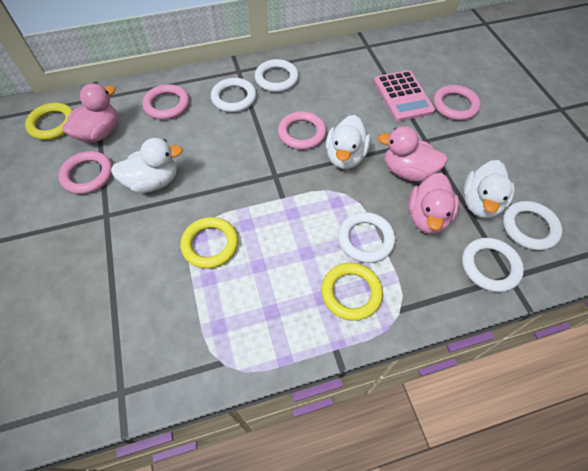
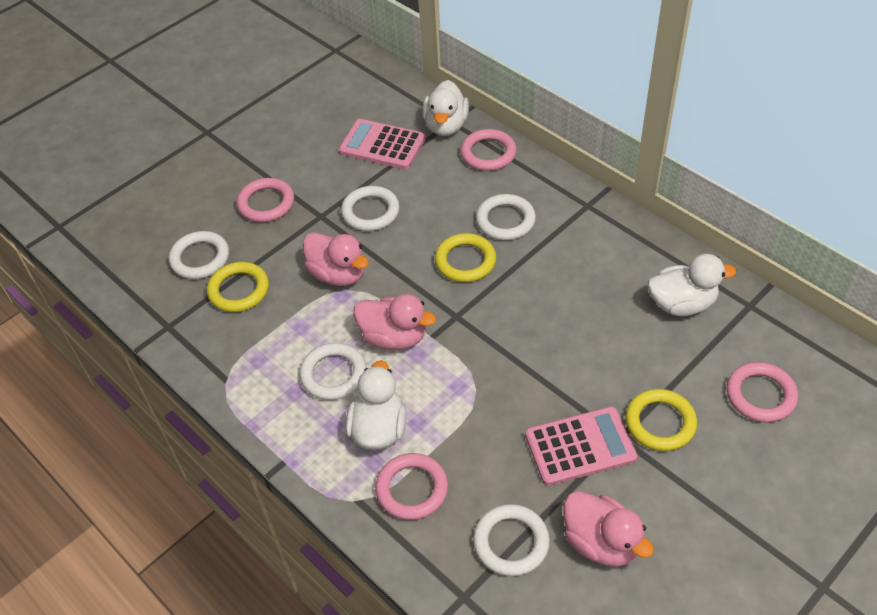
pink calculator: [374,70,435,122] = 1 -> [339,119,425,169] [525,406,637,486] = 2

